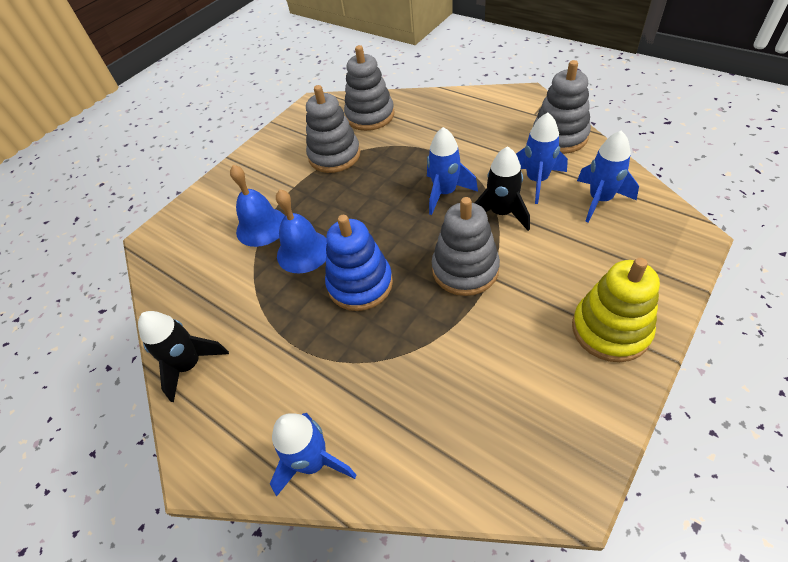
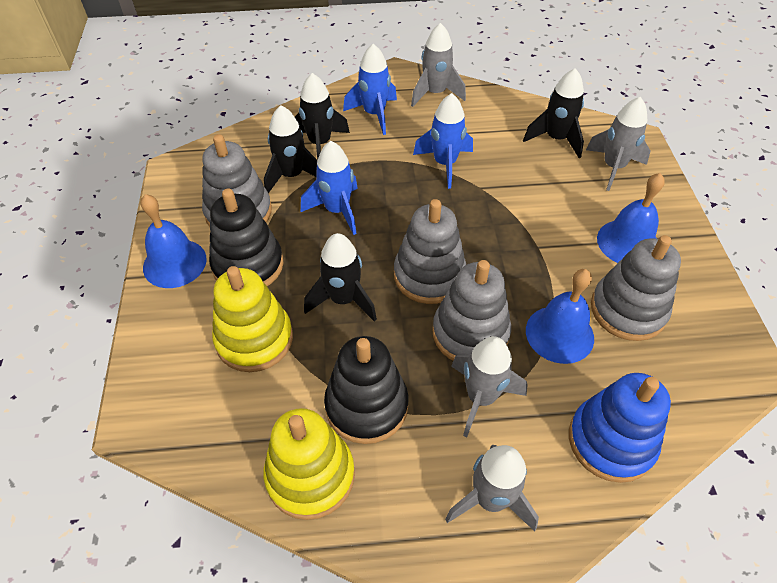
black rocket: [138,311,229,402] [475,146,530,231] = 2 -> [264,105,317,193] [295,73,350,160] [304,233,377,322] [523,68,584,158] = 4
black stacking toy: none = 0 -> [209,188,283,286] [324,336,409,444] = 2
blue bell: [230,165,285,247] [276,189,327,273] = 2 -> [141,194,207,288] [526,269,594,364] [597,173,665,263] = 3
blue rocket: [270,413,356,496] [427,127,478,215] [516,113,568,204] [577,131,639,222] = 4 -> [301,141,358,235] [343,44,397,135] [413,93,473,189] = 3
grey rocket: none = 0 -> [411,23,466,107] [445,445,539,531] [451,336,527,437] [586,97,651,191] = 4
yellow stacking toy: [572,258,660,362] = 1 -> [212,266,293,372] [263,408,355,520] = 2

